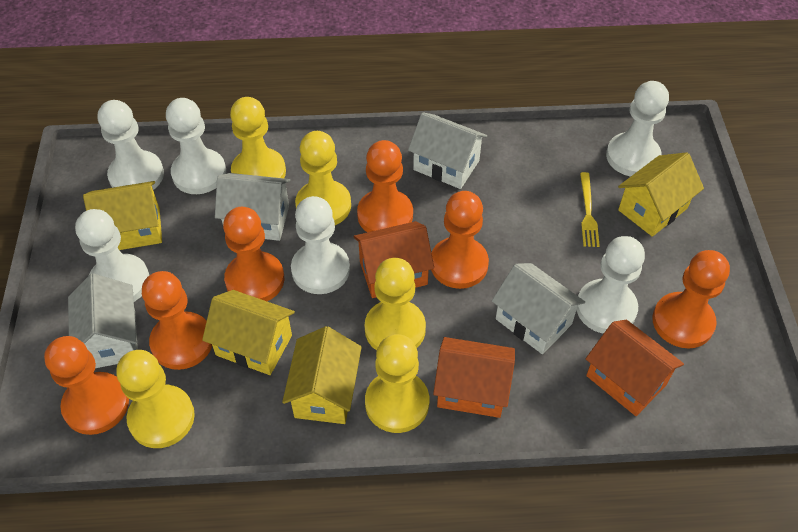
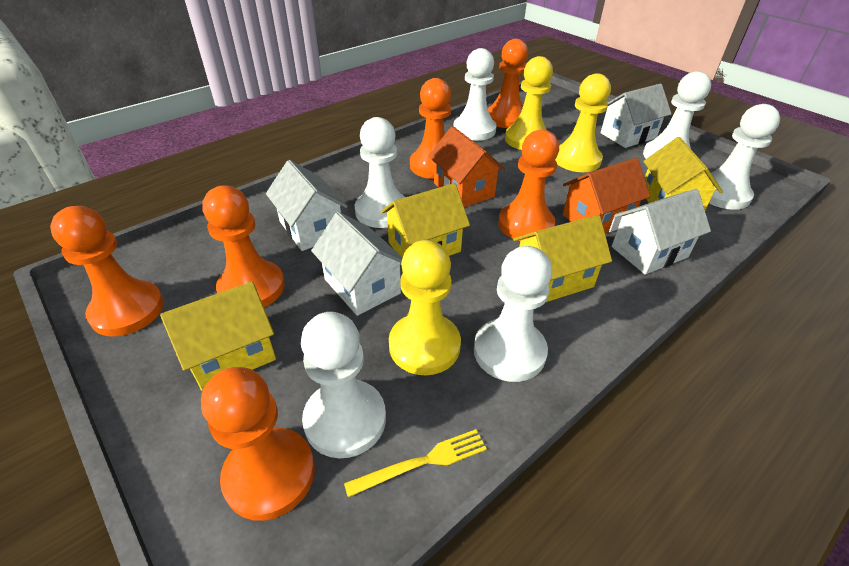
orange house: [353,221,434,298] [433,337,515,418] [586,320,684,416] = 3 -> [428,126,505,207] [563,158,650,233] = 2
yellow pawn: [116,350,195,448] [230,97,286,178] [295,131,351,225] [364,258,426,351] [365,334,429,433] = 5 -> [389,240,461,375] [505,56,553,150] [555,73,611,172] = 3

